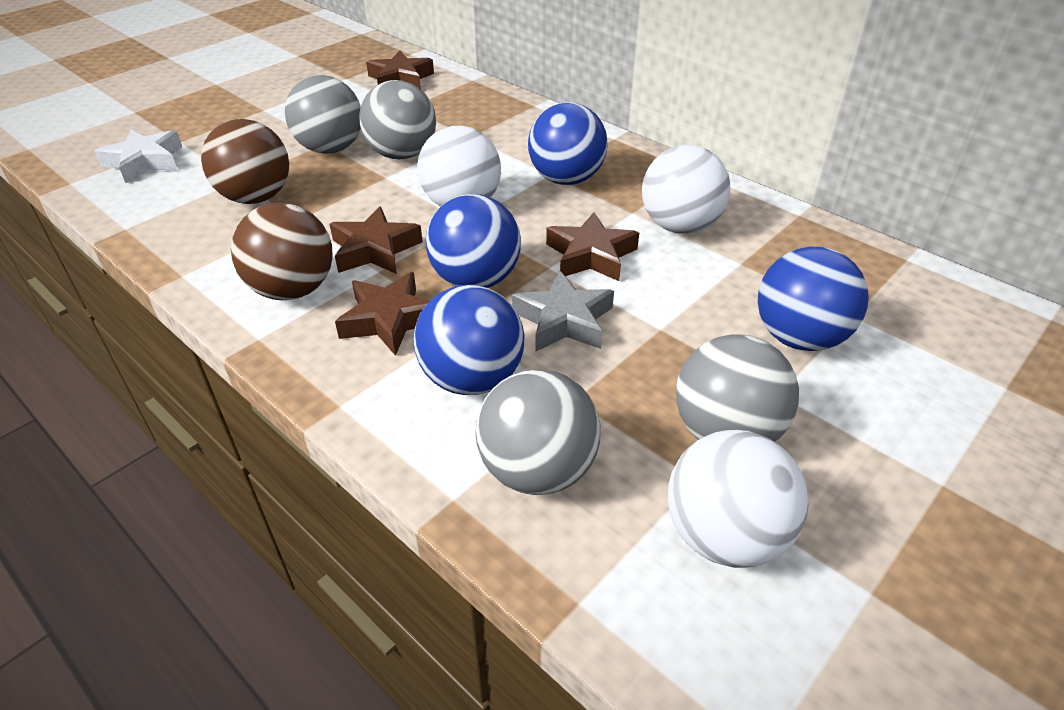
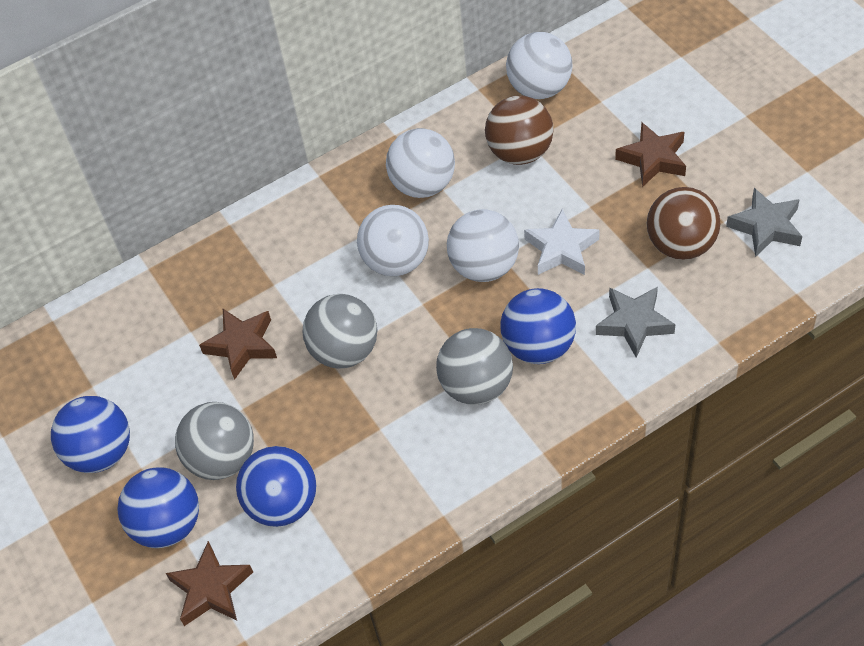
brown star: [330,206,423,274] [335,272,429,356] [366,51,434,89] [546,212,639,281] = 4 -> [165,541,253,626] [199,309,277,380] [615,122,686,187] = 3
grey ball: [285,75,361,154] [359,80,436,160] [475,369,600,495] [676,334,799,441] = 4 -> [175,402,254,480] [303,294,377,369] [436,328,513,405] = 3
grey star: [512,271,614,351] = 1 -> [596,287,676,358] [726,188,802,257] = 2
white ball: [417,126,501,207] [642,145,730,234] [668,430,809,568] = 3 -> [357,205,429,276] [386,128,455,198] [447,209,519,282] [506,32,573,99] = 4

